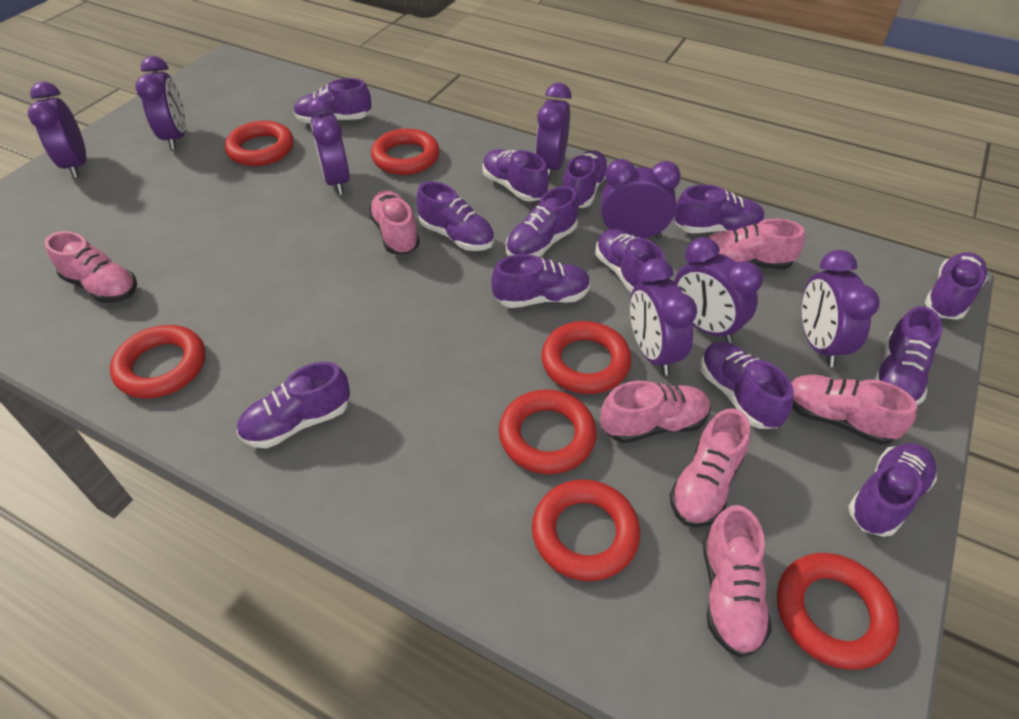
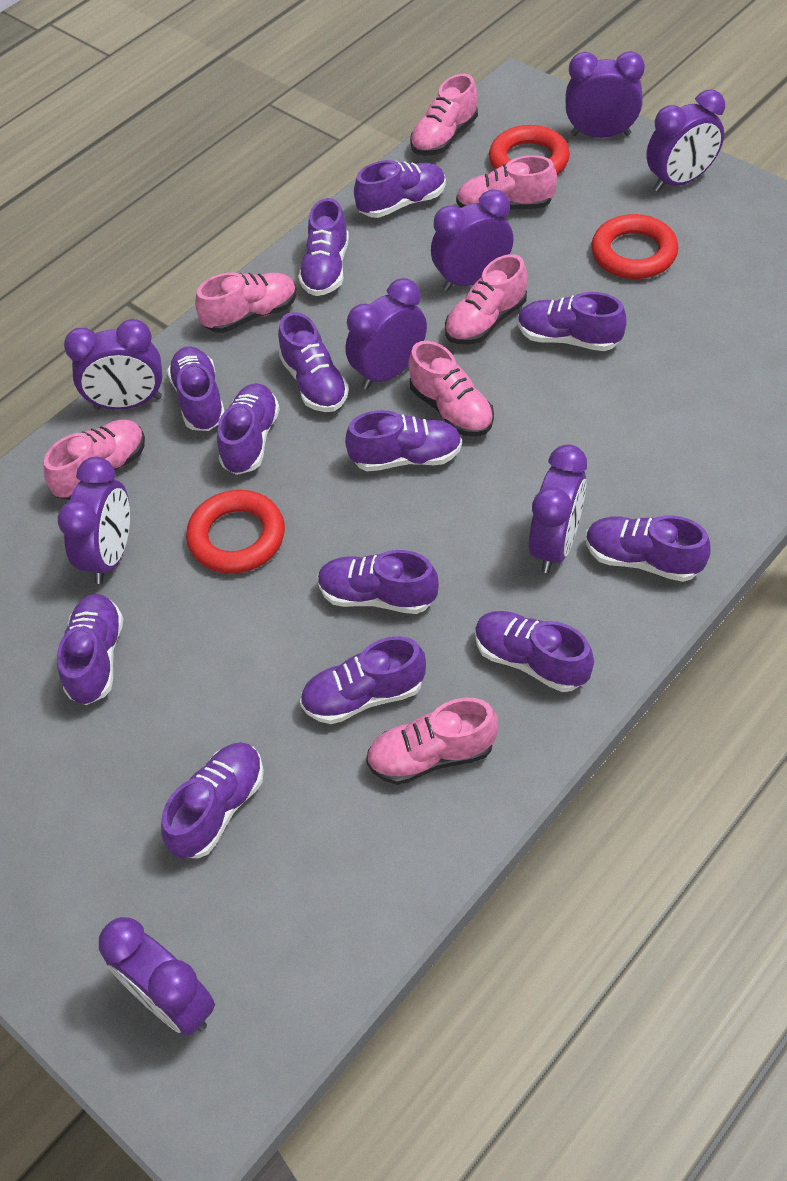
red ring: [110,325,206,399] [225,121,294,166] [371,129,439,175] [499,389,597,474] [532,479,640,581] [541,321,632,394] [777,553,900,670] = 7 -> [186,490,285,574] [489,125,570,175] [591,214,678,279] = 3

